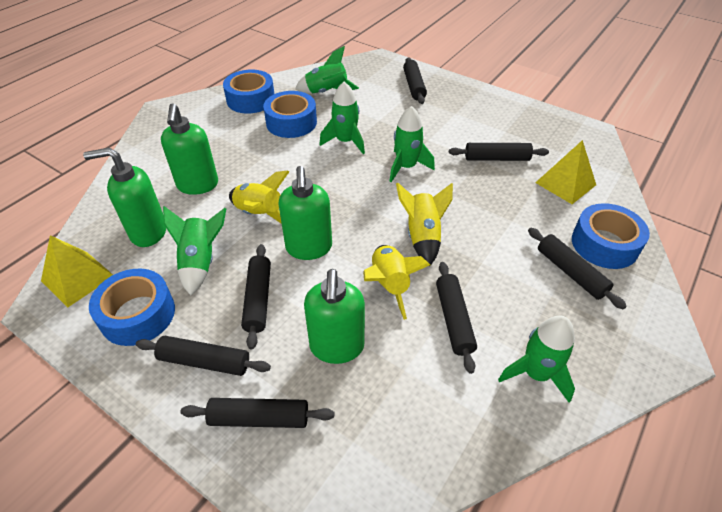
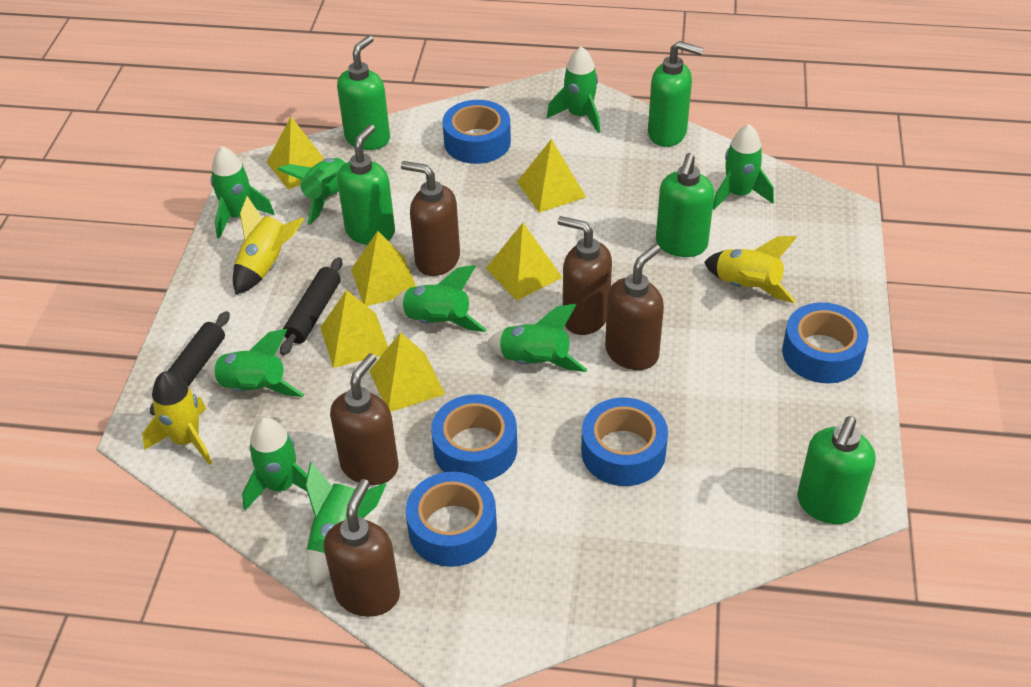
black rolling pin: [136,336,271,376] [181,398,334,428] [241,244,271,350] [403,57,427,104] [436,262,477,374] [449,143,549,161] [528,228,627,310] = 7 -> [150,311,230,415] [280,257,342,355] = 2
blue tape: [89,269,175,346] [223,70,275,114] [263,91,317,138] [572,203,650,269] = 4 -> [406,472,497,567] [431,394,517,482] [443,100,511,164] [581,398,668,486] [782,302,869,383] = 5
brown soap dispenser: none = 0 -> [324,479,400,617] [330,353,399,485] [401,161,460,276] [558,216,612,335] [605,244,664,370] = 5
green rocket: [163,206,226,295] [295,46,359,94] [319,82,365,154] [390,106,435,182] [498,316,575,403] = 5 -> [206,329,304,397] [211,146,275,239] [242,417,307,510] [277,158,347,225] [305,462,386,586] [392,265,487,332] [487,304,587,372] [547,46,600,133] [713,124,774,210] = 9
green soap dispenser: [83,148,166,247] [161,103,218,195] [278,166,332,260] [304,269,365,364] = 4 -> [337,35,390,150] [337,124,395,245] [648,41,703,147] [656,153,714,257] [797,416,875,524] = 5
yellow pyramid: [41,235,113,307] [535,140,596,204] = 2 -> [267,117,324,190] [320,290,388,368] [351,231,416,306] [369,332,445,412] [486,223,563,300] [517,139,586,213] = 6

